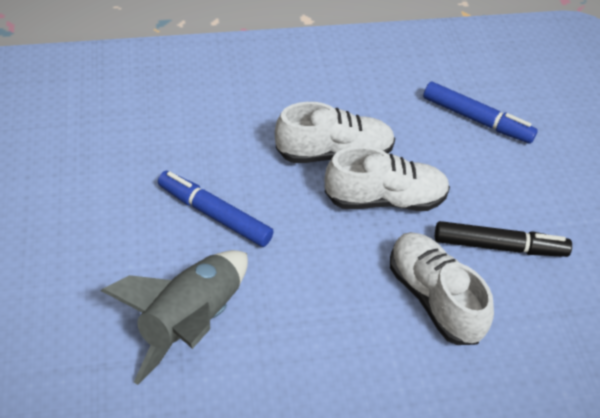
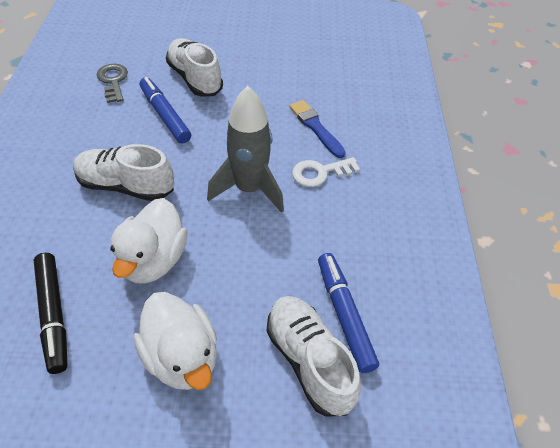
blue brush: none = 0 -> [289,100,346,158] = 1
grey key: none = 0 -> [97,64,128,103] = 1
white duck: none = 0 -> [110,198,187,284] [134,292,217,390] = 2
white key: none = 0 -> [292,157,360,187] = 1

